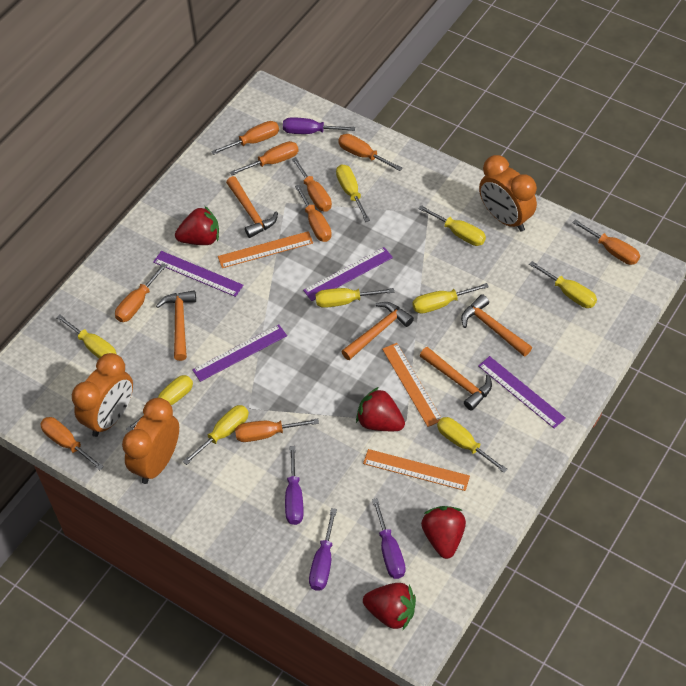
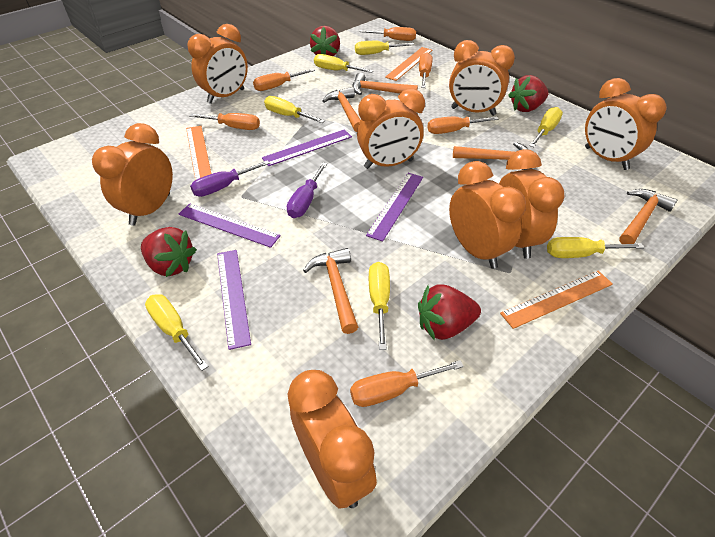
orange clock: [72,353,133,437] [122,398,179,484] [479,155,537,232] = 3 -> [92,123,173,226] [187,24,248,104] [287,370,377,509] [357,89,425,169] [449,40,515,116] [449,161,526,269] [499,149,565,259] [585,78,667,170] = 8
orange screwdriver: [40,417,104,470] [115,263,167,322] [211,121,279,155] [230,141,299,175] [235,419,319,442] [292,157,332,212] [295,184,332,242] [338,134,402,171] [572,219,640,265] = 9 -> [189,113,260,130] [253,69,315,91] [350,360,464,407] [359,27,416,41] [419,52,432,88] [427,116,498,134] = 6
purple screwdriver: [283,117,355,134] [285,446,304,525] [309,508,337,591] [372,498,406,579] = 4 -> [190,160,270,197] [287,162,327,218] = 2
yellow screwdriver: [56,315,116,358] [126,375,193,432] [183,405,249,465] [316,288,394,308] [336,164,370,222] [413,283,489,314] [418,205,486,246] [437,417,508,473] [529,261,597,308] = 9 -> [145,294,209,371] [264,96,325,123] [314,54,374,73] [355,41,414,55] [369,262,390,350] [529,107,563,147] [547,237,644,258] = 7

